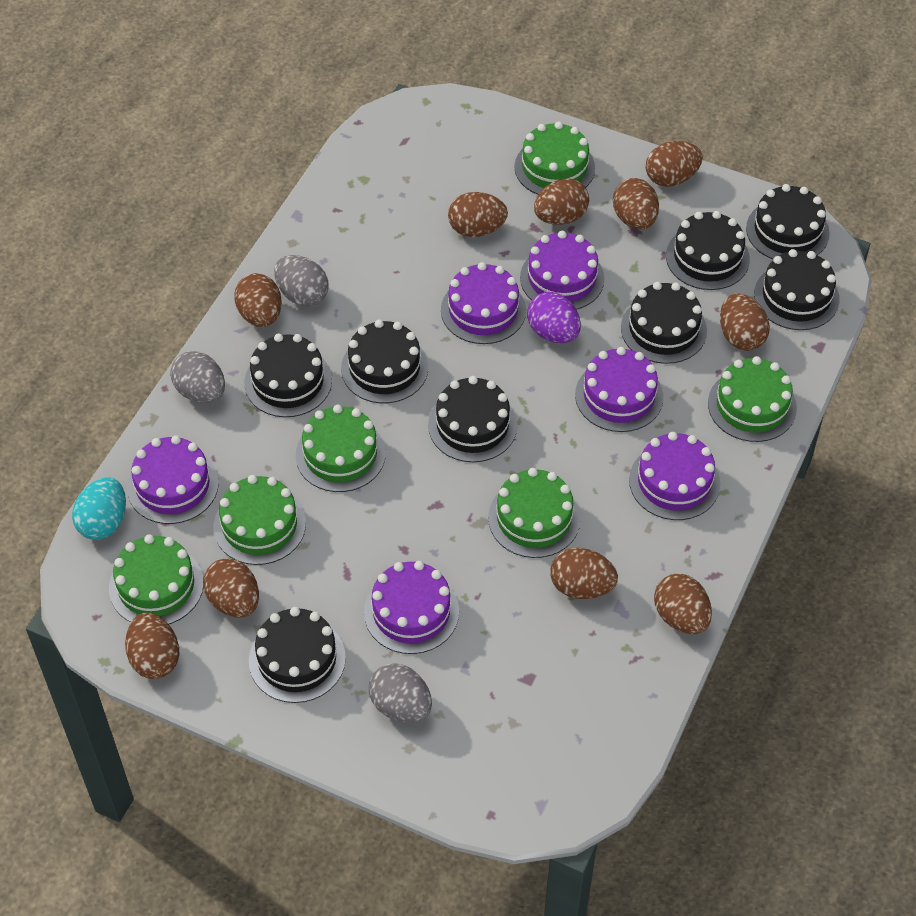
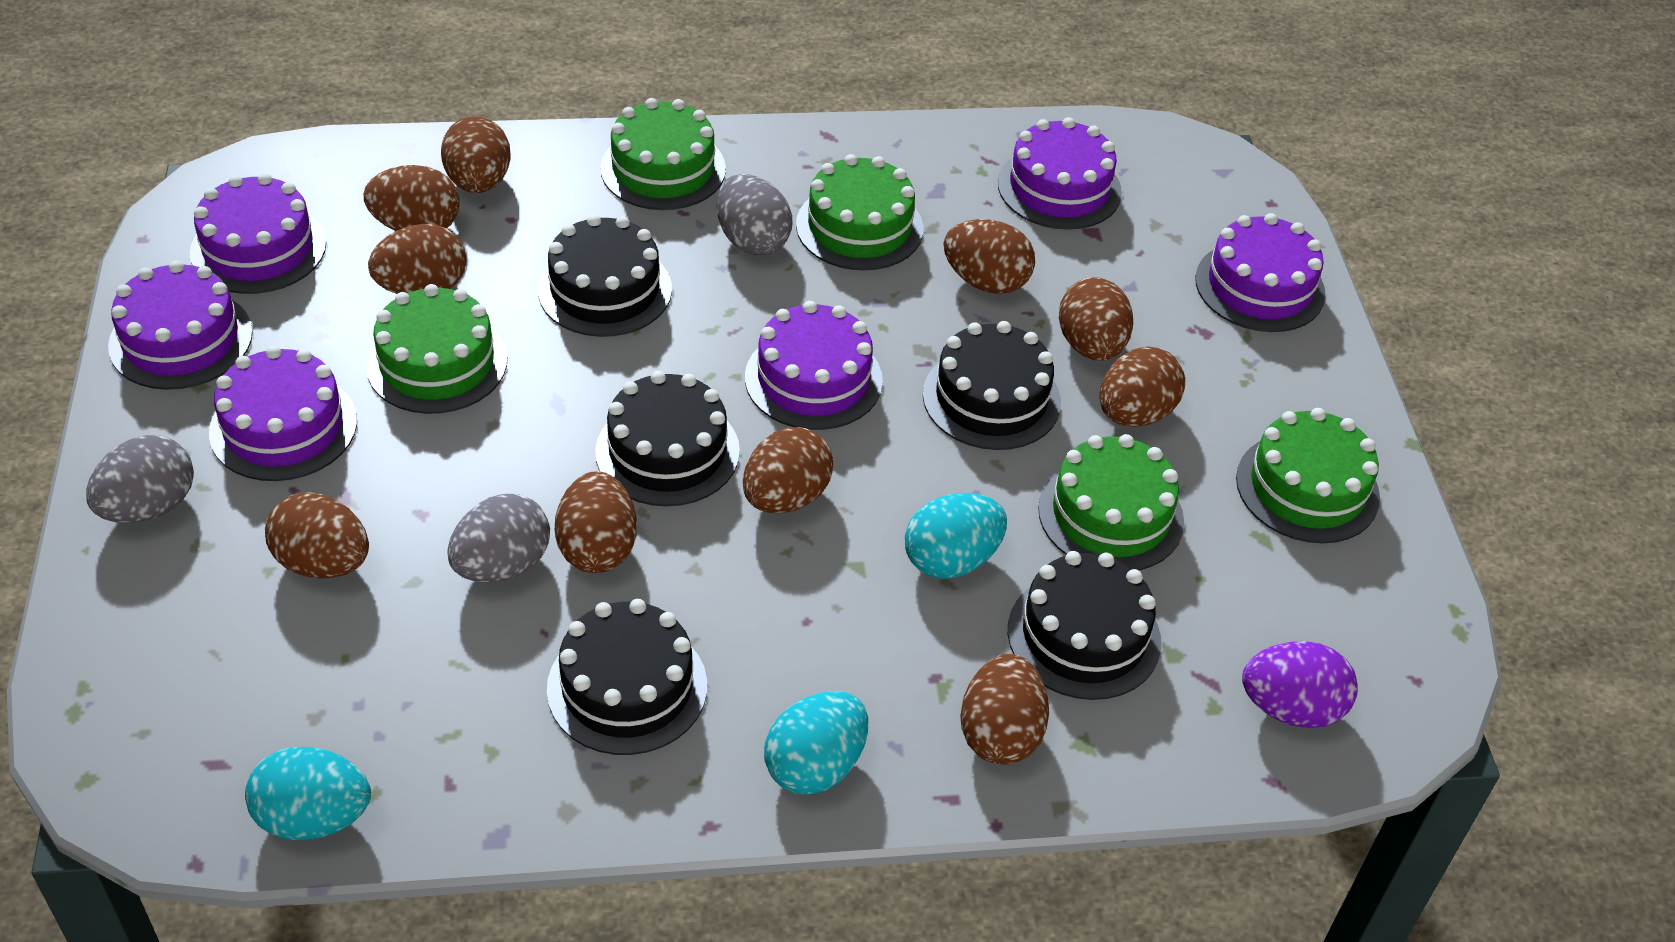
black cake: [244,334,332,417] [249,607,346,703] [341,320,428,403] [428,376,517,462] [621,282,707,364] [666,211,750,290] [746,184,830,259] [754,249,839,330] = 8 -> [538,214,672,337] [547,599,707,755] [595,371,740,506] [923,321,1061,450] [1008,551,1161,700] = 5
green cake: [109,534,203,624] [213,475,306,565] [296,405,386,492] [488,468,580,558] [514,122,595,195] [708,356,797,442] = 6 -> [366,284,507,414] [600,98,726,210] [796,154,923,271] [1038,434,1184,570] [1236,408,1380,543] = 5
turquoise egg: [72,477,126,540] = 1 -> [245,747,371,840] [764,691,868,795] [905,493,1007,579] = 3

